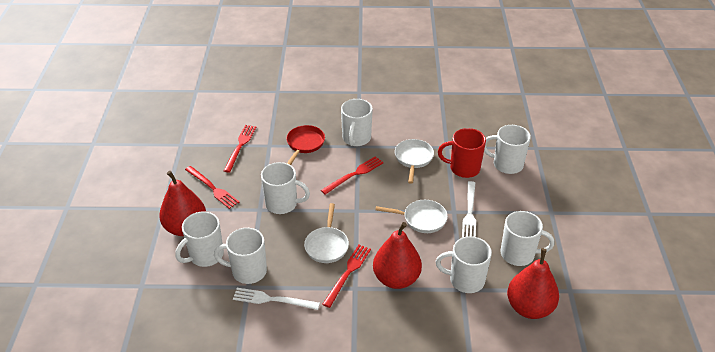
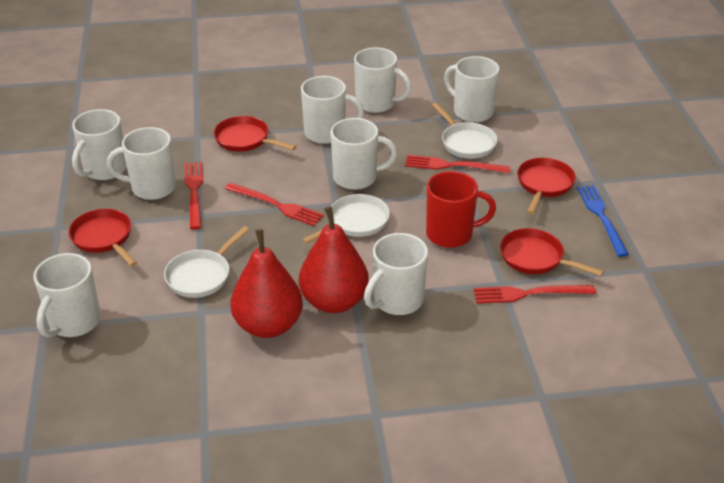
blue fork: none = 0 -> [577,185,629,257] = 1
red pan: [287,125,325,165] = 1 -> [68,209,137,266] [214,116,296,152] [500,228,604,276] [517,158,576,214] = 4
red pear: [159,171,206,236] [373,222,422,289] [507,248,559,319] = 3 -> [231,229,303,338] [299,206,369,313] = 2
white fork: [233,288,320,310] [462,181,476,238] = 2 -> none = 0
white mug: [175,212,224,267] [214,228,267,284] [261,162,310,214] [341,99,373,146] [436,236,492,293] [484,125,531,174] [501,211,555,266] = 7 -> [33,253,101,338] [72,109,127,180] [107,127,176,200] [301,76,364,144] [331,118,397,190] [354,47,412,113] [364,233,428,315] [444,56,500,123] = 8

